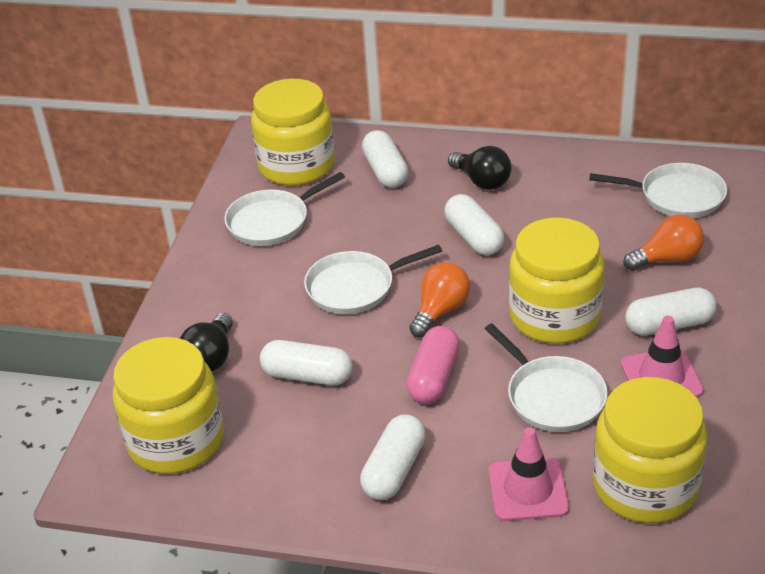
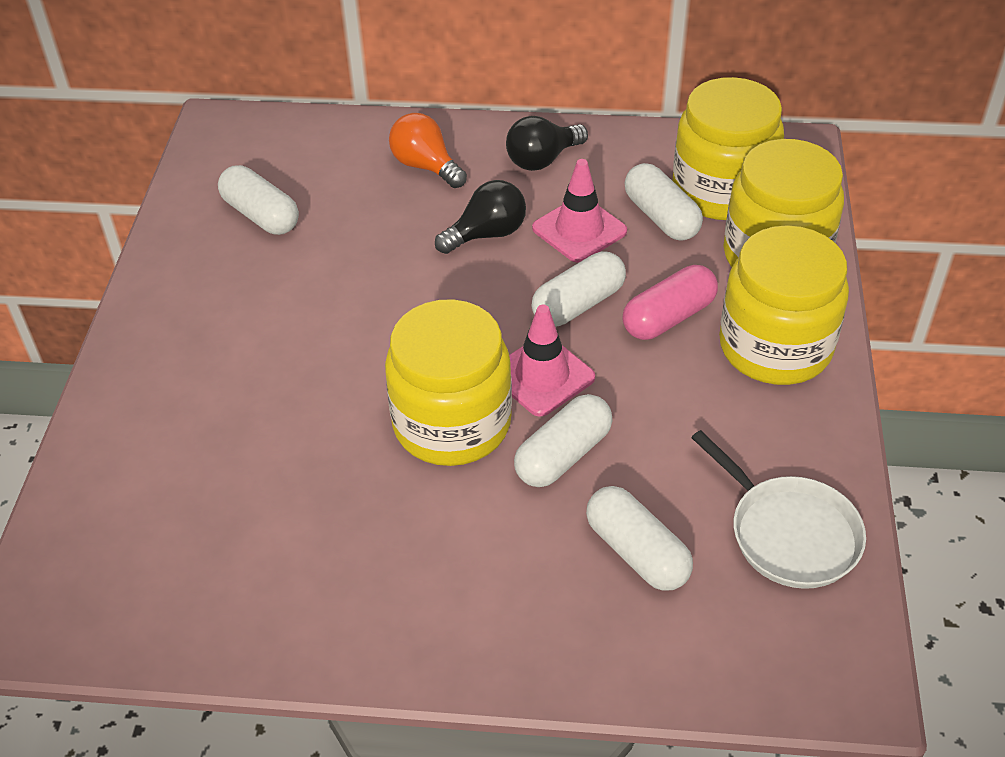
orange light bulb: [409,262,470,337] [623,214,704,271] = 2 -> [389,113,467,188] = 1
white pan: [224,172,345,246] [304,245,442,314] [485,323,608,432] [589,163,727,218] = 4 -> [691,430,866,589] = 1

